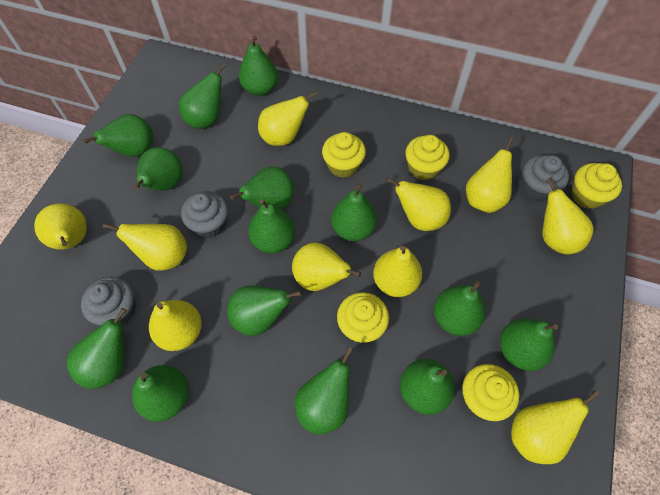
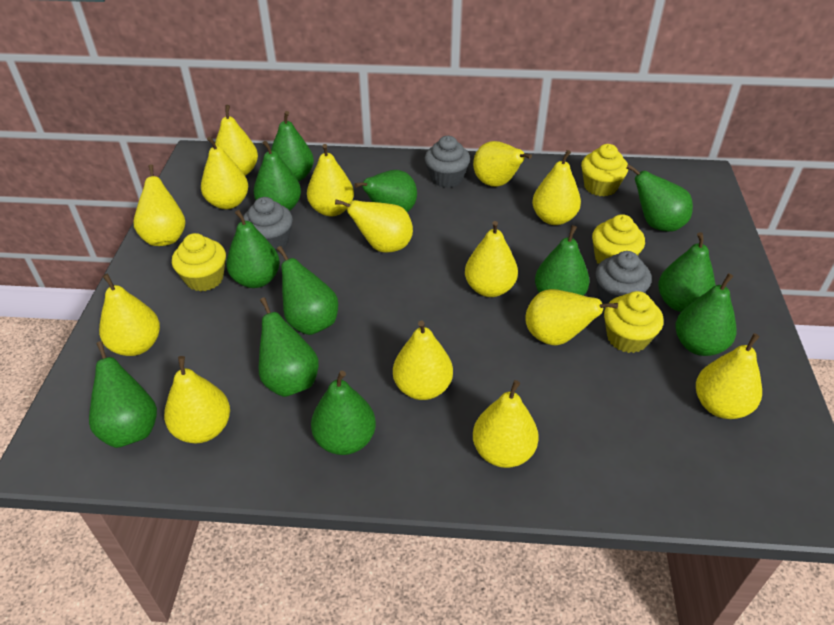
green pear: [67,308,127,389] [83,114,153,157] [132,365,189,422] [134,147,183,191] [179,63,226,129] [227,285,302,336] [230,167,294,210] [239,36,278,96] [248,199,295,253] [294,347,353,434] [331,183,377,241] [400,359,455,415] [434,281,486,336] [500,318,558,371] = 14 -> [89,341,157,448] [226,210,280,288] [254,141,301,211] [259,297,319,397] [271,111,314,182] [277,246,338,335] [311,371,376,455] [354,170,417,212] [535,225,590,296] [626,164,693,232] [658,232,716,312] [675,273,736,356] = 12
yellow cupcake: [322,132,366,178] [337,292,389,343] [405,135,450,180] [462,364,520,421] [572,163,622,209] = 5 -> [172,233,226,292] [581,144,628,196] [592,214,645,264] [604,291,664,353] = 4
yellow pear: [34,203,87,250] [103,223,187,271] [149,300,202,351] [258,91,317,146] [292,243,361,291] [373,246,422,297] [386,178,451,231] [466,138,513,213] [511,390,600,464] [543,178,594,254] = 10 -> [99,274,160,356] [133,164,186,246] [164,356,230,443] [201,137,248,209] [215,105,258,176] [307,144,354,217] [335,200,413,253] [393,321,453,400] [465,221,518,297] [473,141,532,187] [473,380,539,468] [525,289,618,346] [532,150,581,225] [696,333,762,419] = 14

